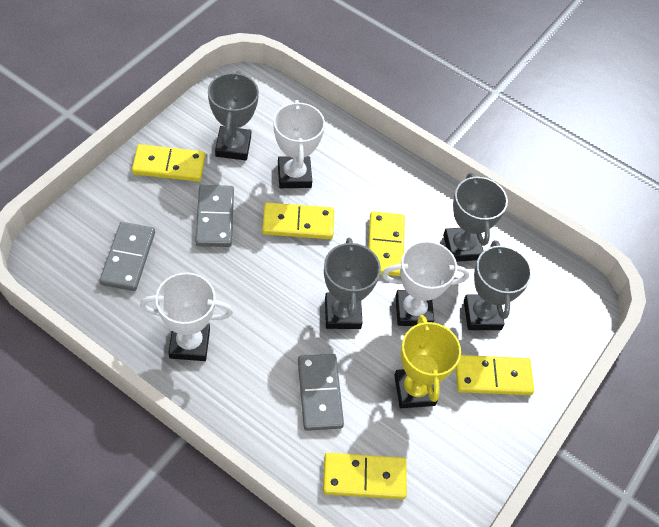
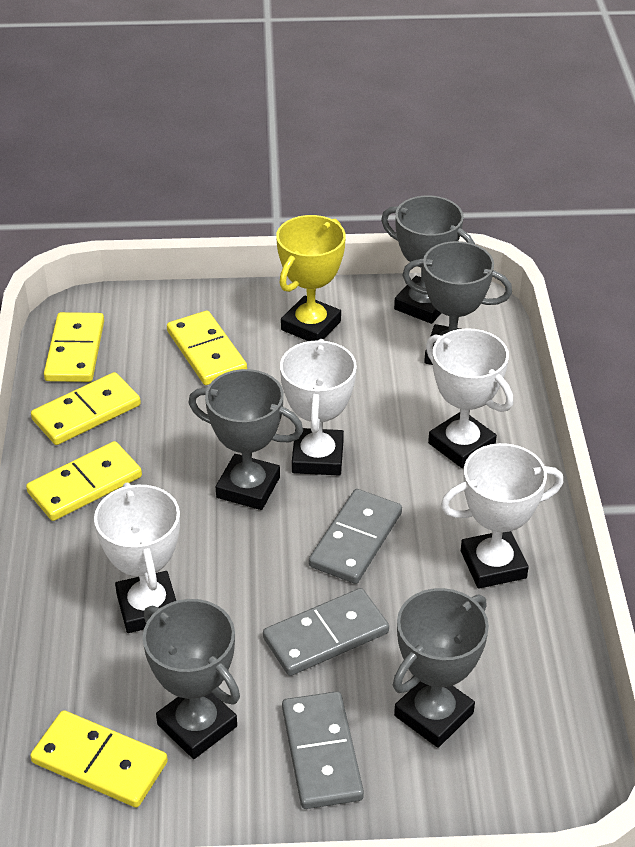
grey trophy: [208,71,259,160] [324,238,381,329] [443,173,508,262] [464,240,532,330] = 4 -> [143,599,240,759] [188,369,303,510] [381,196,475,324] [393,588,489,748] [402,241,512,365] = 5
white trophy: [140,273,233,361] [273,100,325,188] [382,241,469,326] = 3 -> [94,482,180,633] [280,339,357,475] [426,328,513,468] [441,443,564,589] = 4

